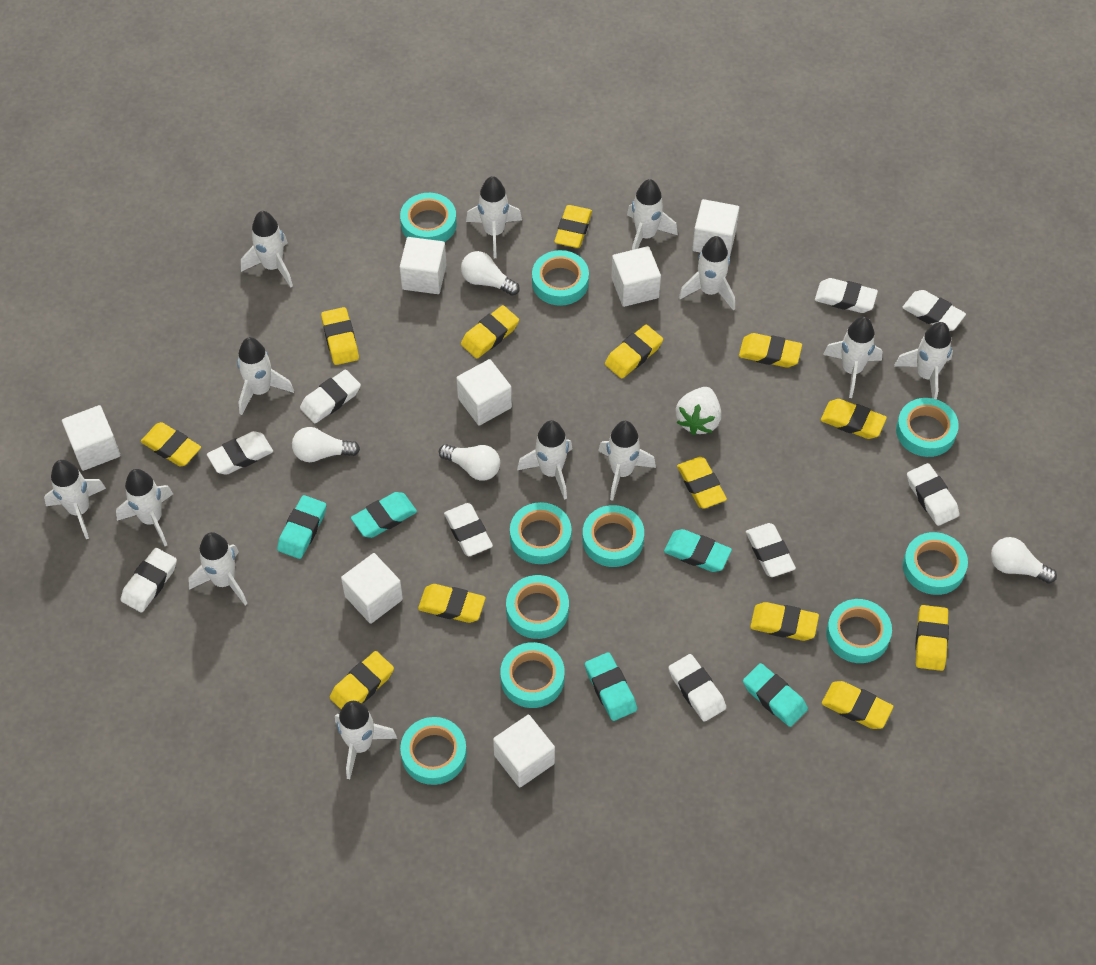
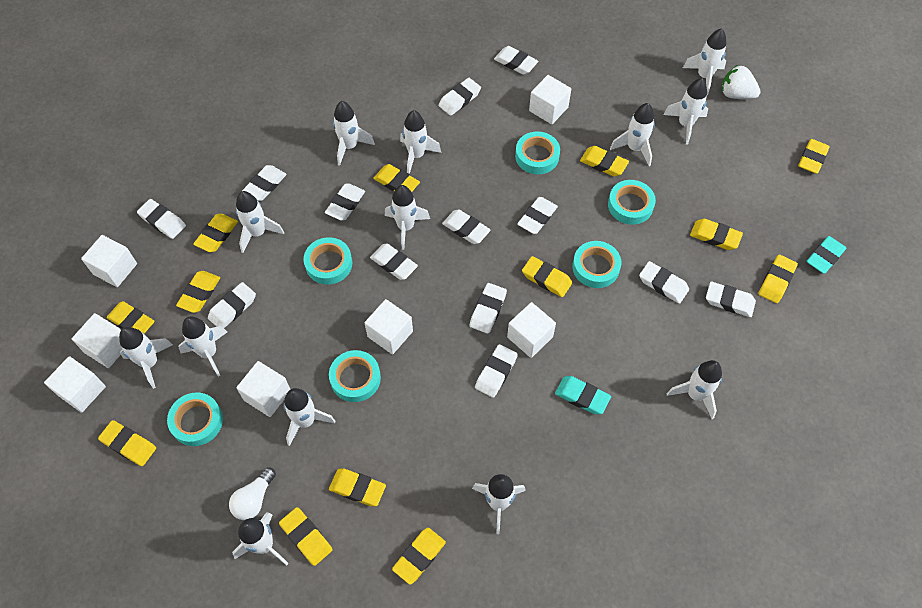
turquoise eraser: [277,495,326,559] [351,492,417,538] [585,652,637,721] [664,529,732,572] [743,663,808,727] = 5 -> [555,376,611,414] [807,236,846,274] = 2
turquoise tape: [400,193,457,242] [400,717,467,785] [500,642,565,708] [506,575,569,639] [510,502,572,564] [532,250,589,306] [582,505,644,567] [826,599,892,663] [896,398,959,457] [903,532,968,595] = 10 -> [167,392,223,446] [304,237,352,285] [329,350,381,402] [515,131,560,174] [572,241,621,288] [608,180,656,225] = 6
white eraser: [121,548,177,612] [207,431,273,475] [300,370,361,423] [444,503,493,556] [668,654,726,722] [746,523,796,577] [815,278,878,313] [902,290,966,331] [907,463,959,526] = 9 -> [137,199,186,239] [208,282,256,328] [242,165,286,201] [325,184,365,221] [370,244,418,280] [439,78,481,116] [442,209,491,244] [469,283,507,334] [475,344,518,398] [494,46,538,75] [517,197,558,234] [639,261,689,304] [706,282,756,317] = 13
white light bulb: [292,427,360,462] [439,444,500,481] [461,251,520,296] [991,537,1057,584] = 4 -> [229,467,276,520] = 1

